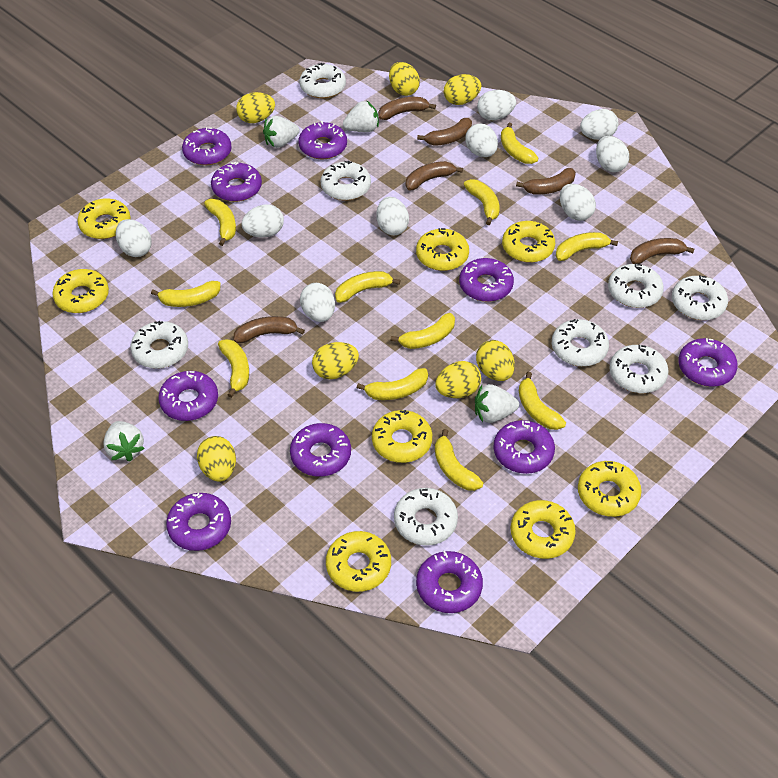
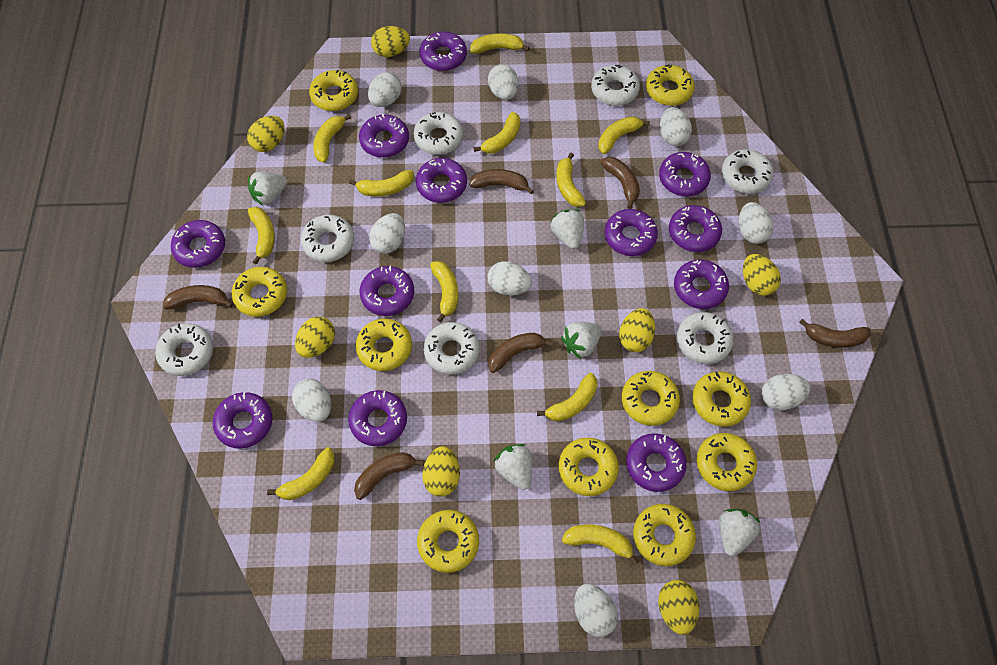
purple donut: [158,371,218,421] [166,493,231,551] [182,127,232,165] [211,162,262,202] [290,423,351,477] [298,121,347,160] [416,551,483,613] [459,258,514,302] [493,420,555,474] [678,338,738,387] = 10 -> [171,220,225,268] [213,392,272,449] [348,390,407,446] [359,113,409,158] [360,266,414,316] [416,158,467,203] [420,32,467,71] [605,209,658,256] [626,433,687,492] [659,152,711,196] [669,205,722,252] [674,260,729,309] = 12
white donut: [131,321,188,369] [299,63,346,98] [321,161,371,201] [394,488,458,546] [552,319,609,367] [608,264,664,308] [609,345,669,393] [672,275,728,320] = 8 -> [155,323,213,376] [301,215,354,262] [413,112,463,155] [423,322,480,375] [591,64,640,106] [677,312,734,364] [722,149,774,194] = 7
white strawberry: [103,421,145,462] [263,116,300,148] [343,100,379,132] [475,384,519,423] = 4 -> [248,172,287,206] [493,444,532,490] [550,209,584,249] [561,322,602,359] [719,509,761,556] = 5
yellow donut: [52,269,109,313] [77,198,131,239] [326,531,391,592] [372,410,432,463] [416,228,469,271] [502,221,555,263] [510,500,576,559] [578,461,642,517] = 8 -> [232,267,287,317] [309,70,358,111] [355,319,412,371] [417,510,479,573] [559,438,619,496] [622,371,680,426] [633,504,696,566] [646,64,695,106] [692,372,751,427] [696,433,757,491] = 10

